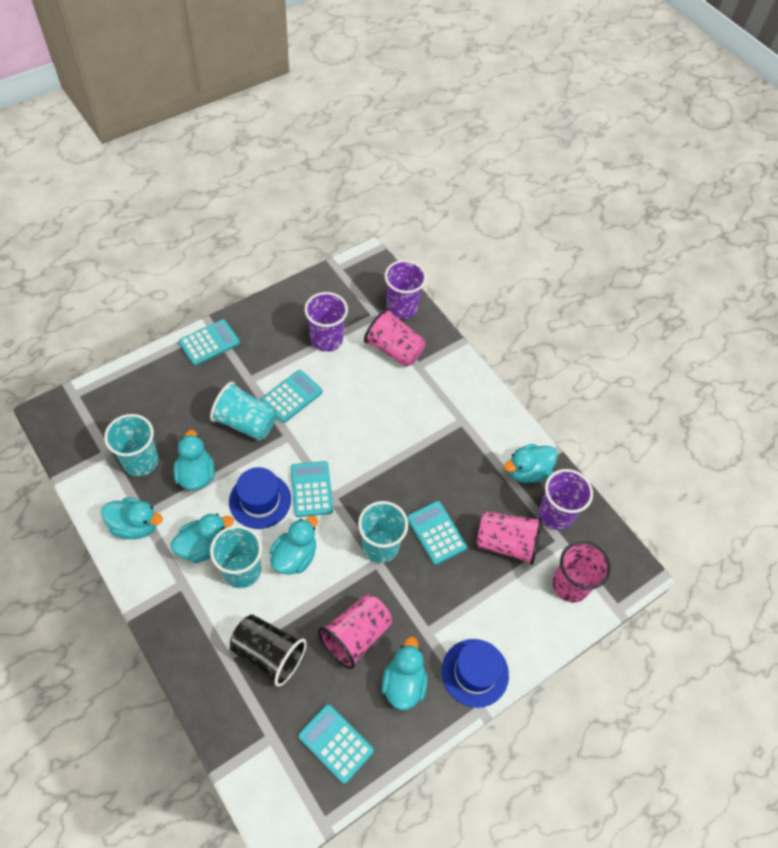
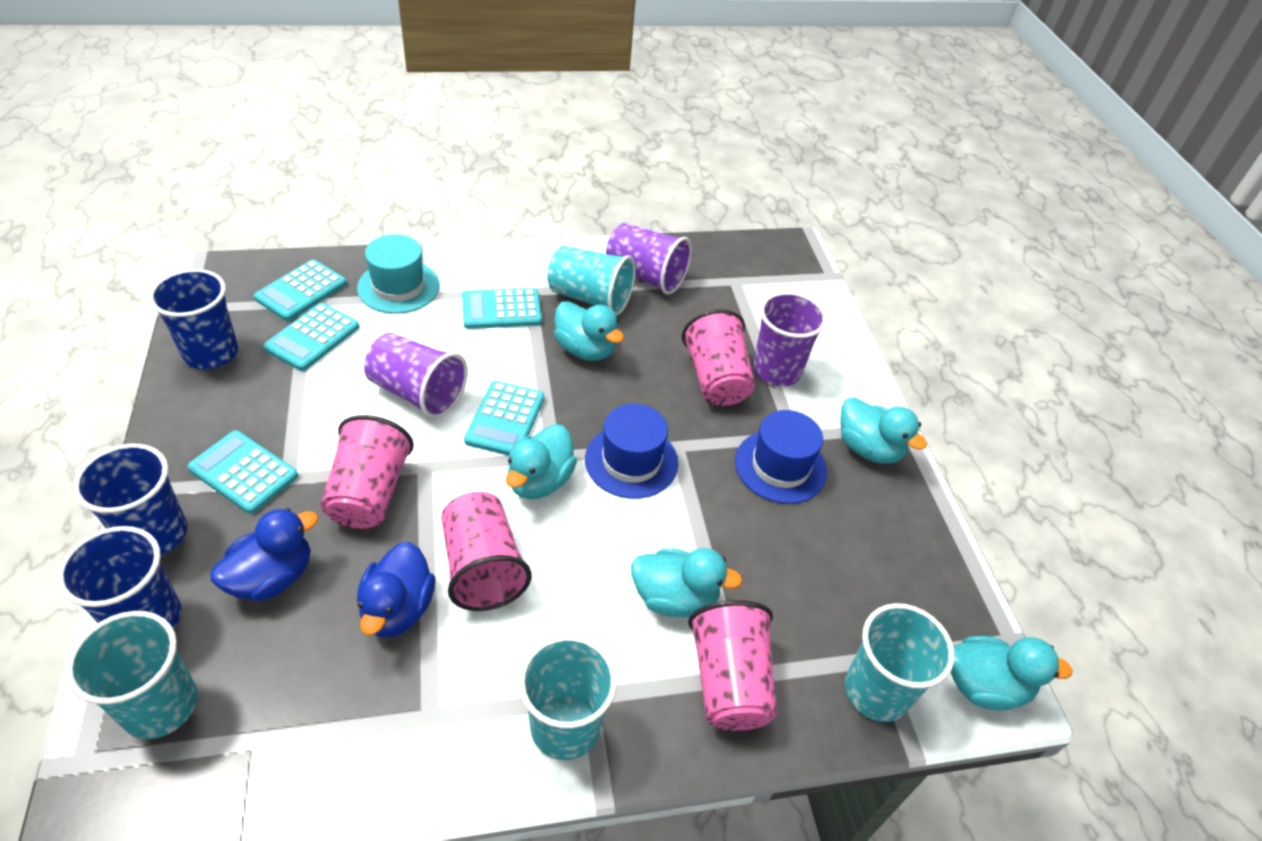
black cup: [230,614,307,687] = 1 -> none = 0
blue cup: none = 0 -> [57,526,182,629] [73,444,187,556] [149,269,238,369] = 3
blue duck: none = 0 -> [210,508,318,602] [357,542,435,637] = 2
turquoise duck: [101,498,163,539] [171,513,234,563] [174,430,215,490] [269,516,318,575] [382,636,428,710] [504,444,558,483] = 6 -> [506,424,577,499] [554,301,624,361] [631,548,743,617] [840,397,927,464] [951,636,1073,711] = 5
turquoise hat: none = 0 -> [357,234,440,314] = 1

